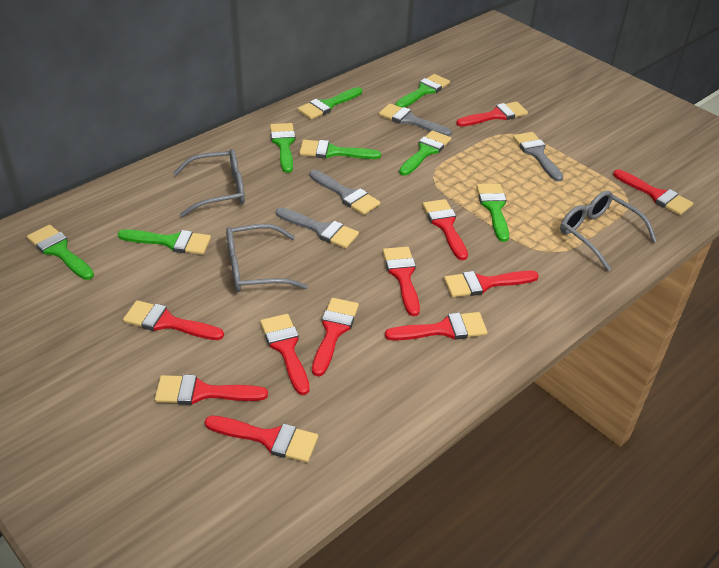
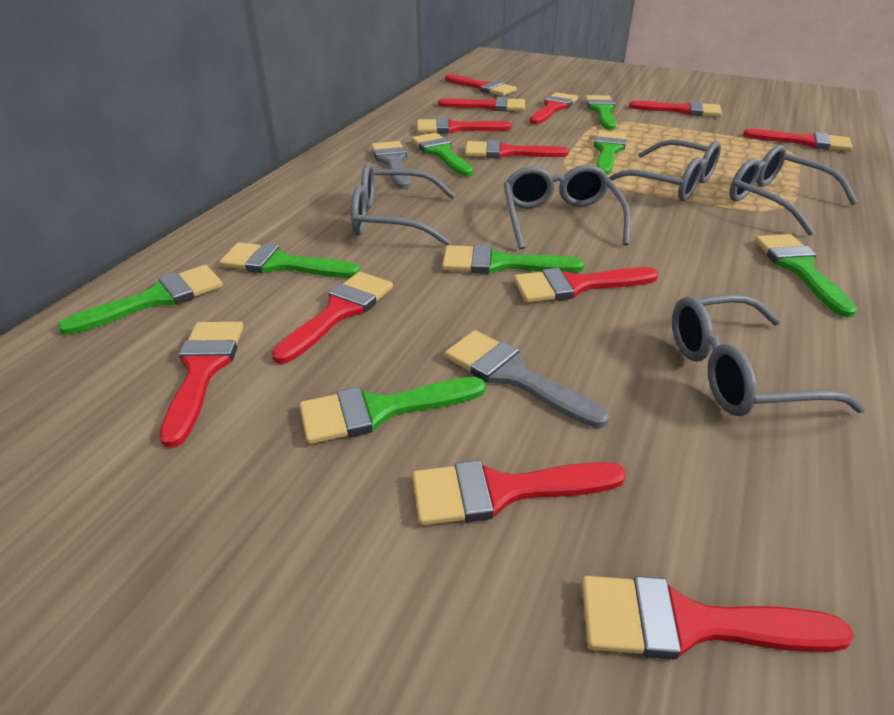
grey brush: [276,208,359,248] [309,170,380,215] [379,103,452,136] [513,132,563,182] = 4 -> [371,141,411,189] [444,330,609,428] = 2
grey glasses: [173,149,245,217] [226,224,308,292] [560,191,657,271] = 3 -> [351,163,455,245] [504,165,631,250] [608,139,721,201] [672,294,865,416] [729,145,858,236] = 5
red brush: [123,300,224,340] [155,375,268,405] [205,416,318,463] [260,314,310,395] [312,298,359,376] [383,247,420,316] [385,312,488,341] [423,199,468,260] [444,271,539,297] [456,101,528,126] [613,169,693,215] = 11 -> [160,322,244,448] [272,272,393,364] [412,460,626,525] [417,118,512,134] [438,97,525,111] [445,74,517,96] [465,140,569,158] [514,267,659,302] [530,92,578,124] [582,576,854,660] [629,101,722,117] [743,129,853,151] = 12

